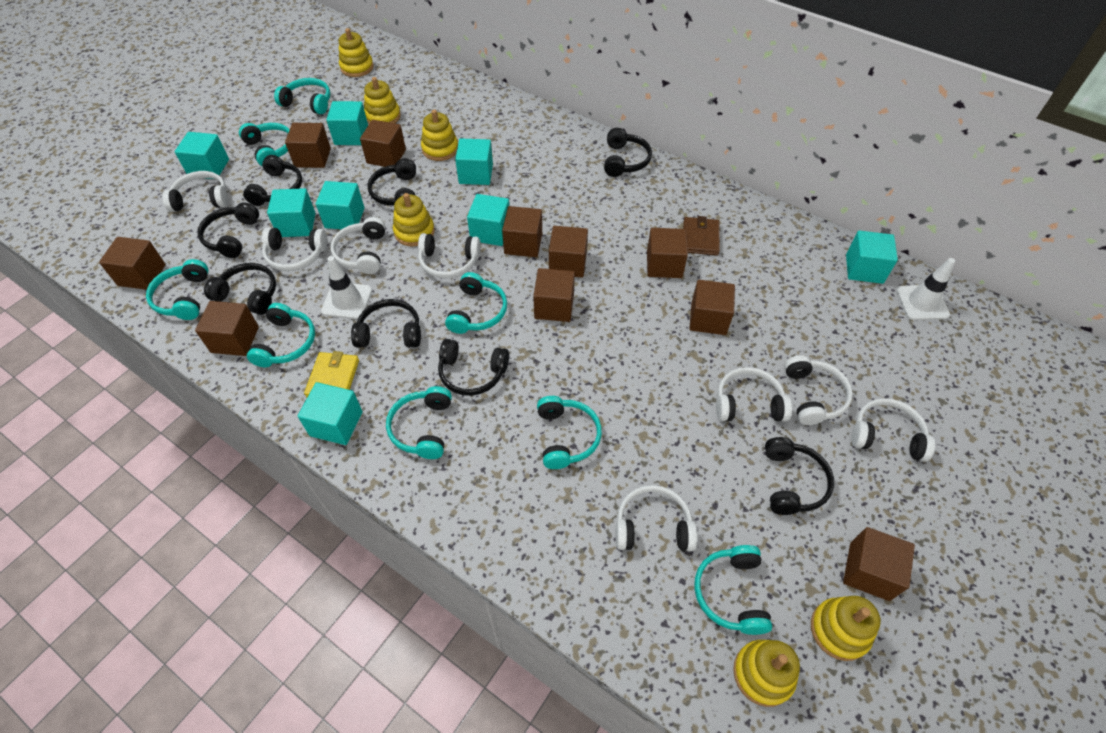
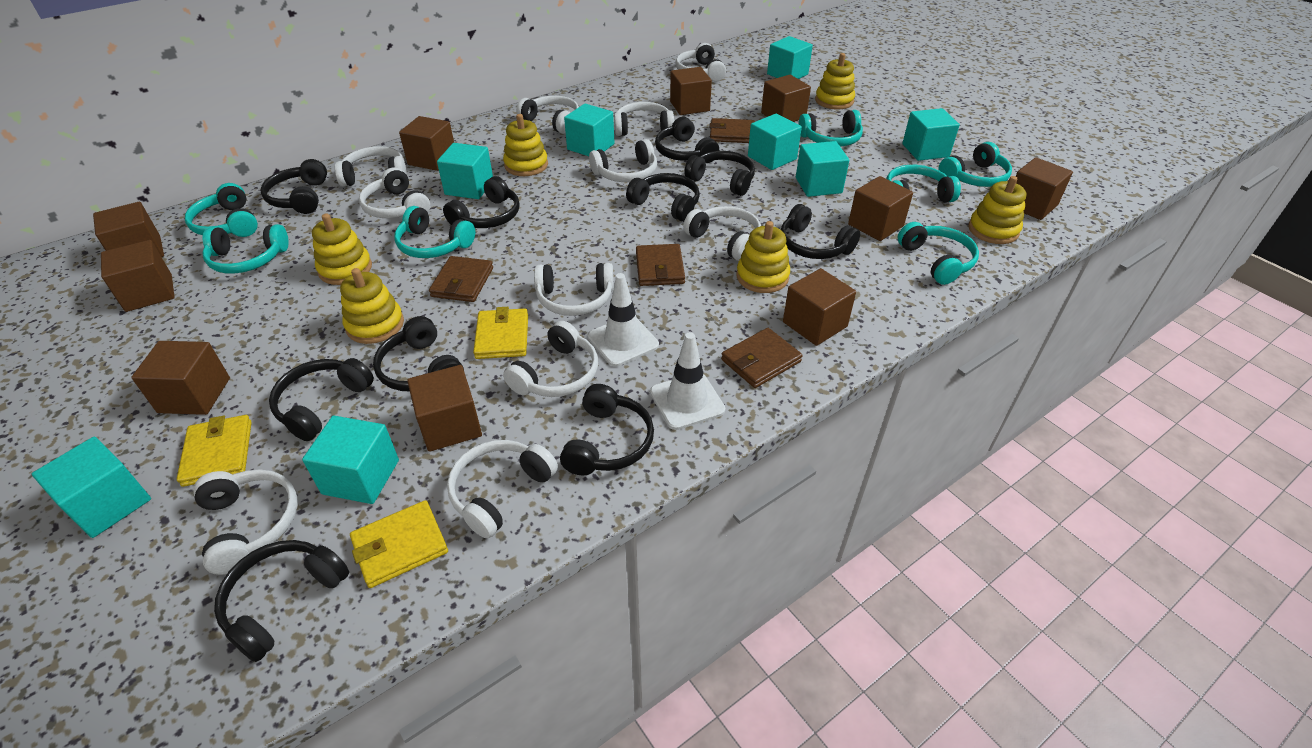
black headphones: [198,202,259,258] [204,263,276,315] [243,155,302,206] [351,299,421,348] [367,158,416,206] [438,339,509,396] [604,128,652,177] [765,437,834,515] = 8 -> [214,540,349,662] [261,159,327,214] [269,358,374,441] [373,316,464,391] [443,176,520,228] [560,384,654,476] [626,173,700,222] [655,117,719,163] [684,151,755,196] [781,204,860,259] = 10
brown wallet: [683,216,720,255] = 1 -> [429,256,493,302] [636,244,685,286] [709,118,755,143] [721,328,803,388] = 4
turquoise headphones: [146,259,209,320] [239,123,290,166] [247,303,315,367] [274,78,331,114] [386,386,452,459] [445,272,507,334] [537,396,602,469] [694,545,772,635] = 8 -> [185,183,258,237] [203,224,289,274] [394,206,475,258] [798,110,863,146] [886,165,961,203] [898,222,979,285] [939,142,1012,187] = 7
white headphones: [163,171,228,212] [262,227,328,271] [331,217,386,274] [418,233,481,279] [615,485,697,551] [716,367,792,422] [784,355,853,425] [851,398,935,462] = 8 -> [193,469,298,575] [335,146,407,187] [359,167,430,218] [447,440,558,539] [503,321,598,397] [516,96,579,134] [534,263,614,316] [589,139,657,182] [614,102,674,136] [675,43,726,82] [683,206,761,261] = 11
yellow wallet: [304,351,359,397] = 1 -> [177,415,252,487] [350,500,448,588] [473,307,528,359] = 3

